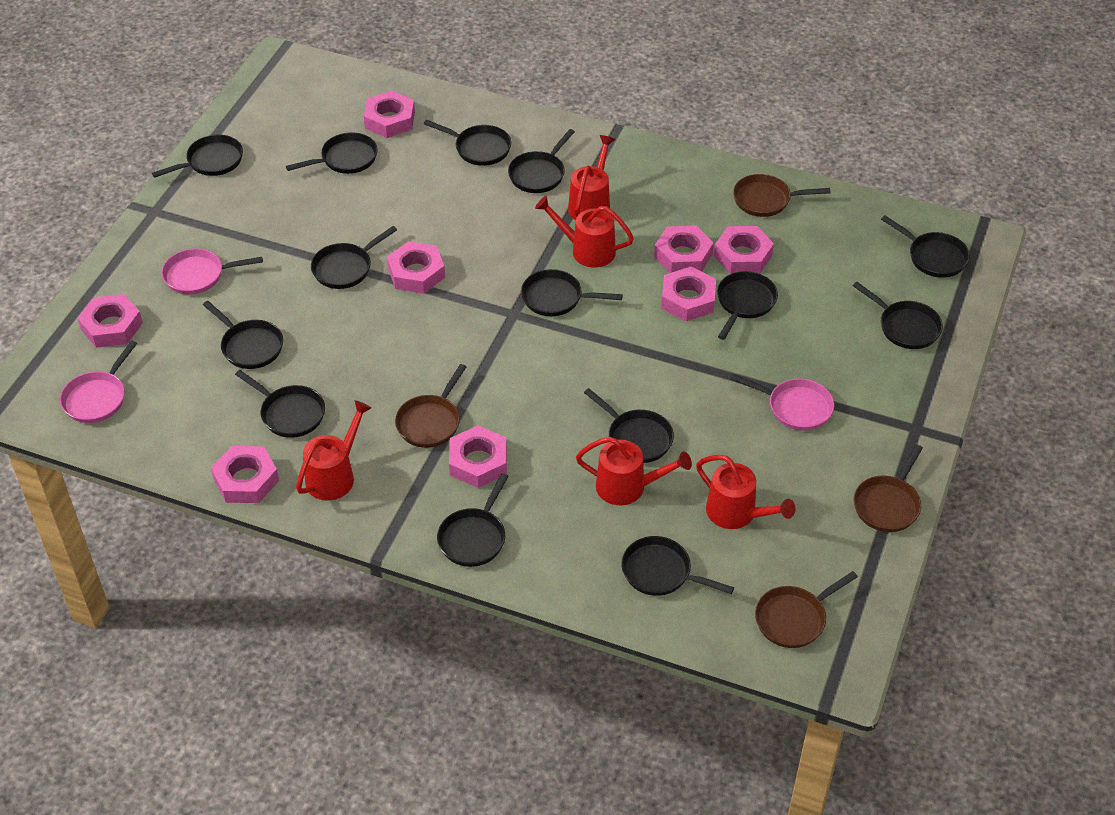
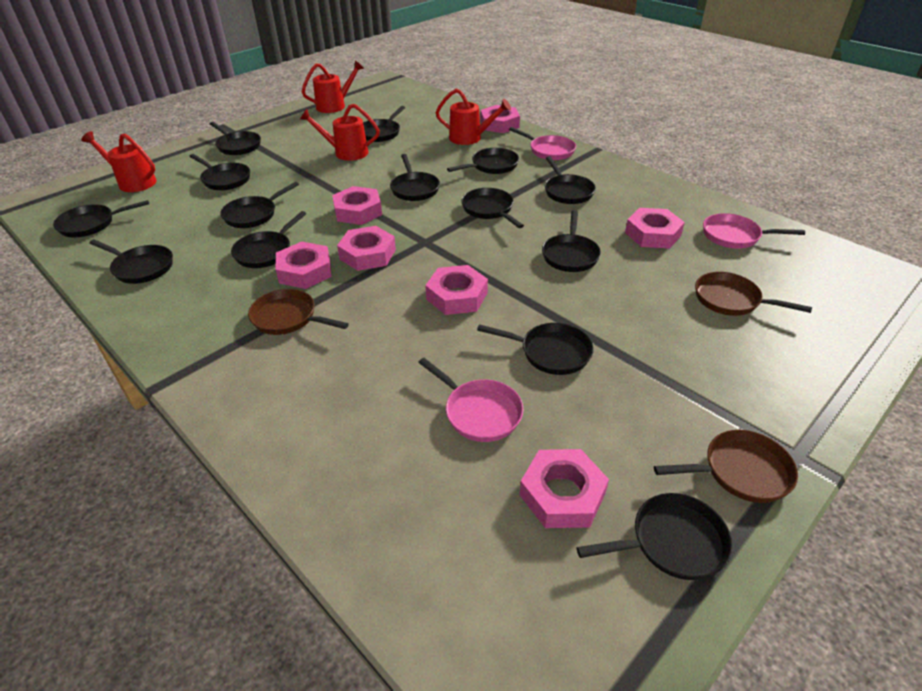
brown pan: [395,364,466,448] [733,174,830,217] [755,571,858,648] [854,444,923,532] = 4 -> [248,289,349,335] [654,430,798,503] [695,272,812,316] = 3
pink nut: [77,294,143,348] [211,446,279,503] [364,91,415,138] [387,241,445,293] [449,425,507,488] [654,225,714,273] [661,267,716,321] [714,226,774,274] = 8 -> [276,242,332,289] [332,186,382,225] [337,226,396,271] [425,265,488,315] [480,105,520,133] [520,449,609,528] [625,208,685,249] = 7
red watering can: [296,400,371,501] [535,196,634,267] [568,135,615,220] [576,437,692,505] [696,455,796,529] = 5 -> [81,131,156,192] [300,104,380,161] [302,61,364,113] [435,89,511,145] = 4

